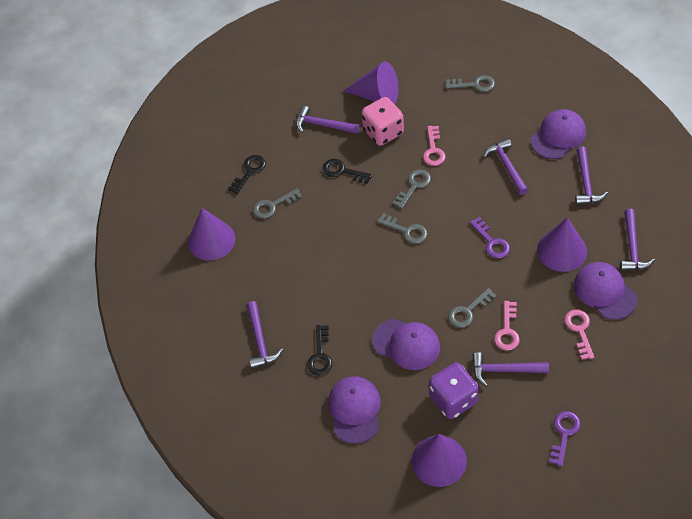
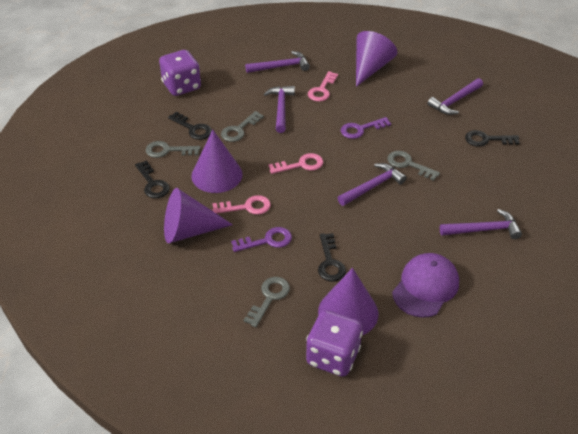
black key: [228,155,266,194] [307,325,332,375] [322,159,372,184] = 3 -> [135,160,170,198] [168,111,212,140] [318,233,346,281] [465,130,520,147] = 4
grey key: [253,188,302,219] [377,213,428,244] [393,169,431,209] [446,75,495,92] [448,288,497,328] = 5 -> [145,141,200,158] [221,111,264,142] [243,277,290,327] [387,151,440,181] = 4
pink dice: [361,97,404,146] = 1 -> none = 0
purple cap: [328,376,381,444] [372,319,440,370] [531,109,586,159] [573,262,638,320] = 4 -> [392,253,459,318] = 1
purple dice: [429,362,479,419] = 1 -> [159,50,201,96] [306,310,363,377] = 2
purple hammer: [247,301,283,369] [296,106,359,134] [472,352,549,386] [483,138,528,195] [575,147,608,205] [620,209,655,271] = 6 -> [245,51,310,73] [264,86,295,133] [338,163,407,206] [427,78,483,115] [440,209,522,239] = 5

